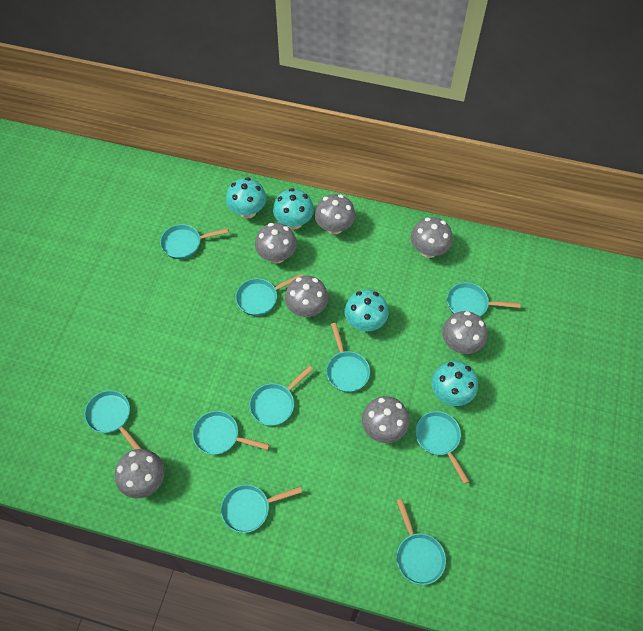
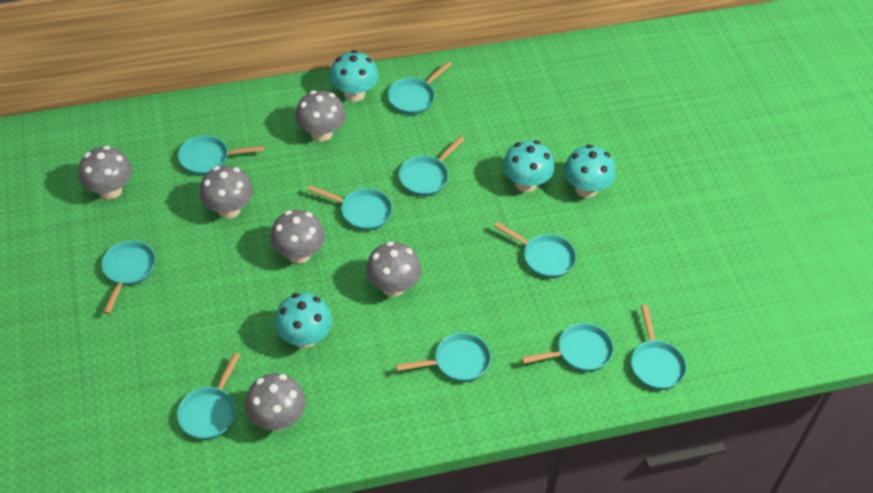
grey mushroom: [115,449,165,498] [255,223,297,264] [285,276,328,317] [315,194,356,235] [362,396,409,443] [411,217,453,258] [442,311,487,354] = 7 -> [79,146,132,200] [199,166,253,219] [245,373,306,431] [270,210,325,264] [295,90,346,142] [366,241,421,297] = 6

